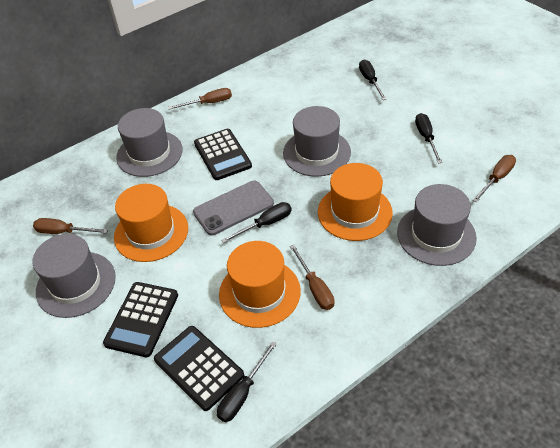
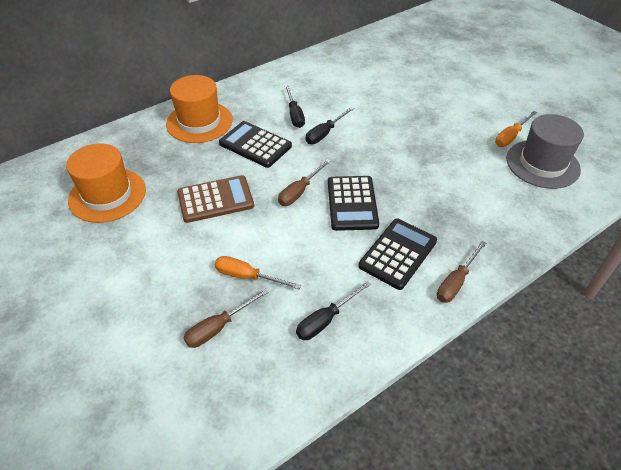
black screwdriver: [217,341,277,422] [222,202,292,243] [359,60,386,100] [415,113,442,163] = 4 -> [285,85,305,128] [296,281,371,340] [305,107,354,144] = 3
brown calculator: none = 0 -> [177,175,254,223] = 1
brown screwdriver: [33,218,108,234] [168,88,232,110] [290,245,335,310] [472,155,516,203] = 4 -> [184,288,269,348] [278,159,331,206] [437,241,486,303] = 3
grey hat: [33,234,116,318] [116,108,183,177] [283,106,351,177] [397,184,477,266] = 4 -> [506,114,584,189] = 1
grey phone: [193,181,274,235] = 1 -> none = 0
orange hat: [114,184,188,262] [219,241,301,328] [318,163,393,241] = 3 -> [66,143,146,223] [166,75,233,143] = 2
orange screwdriver: none = 0 -> [215,256,301,289] [495,111,537,147] = 2

